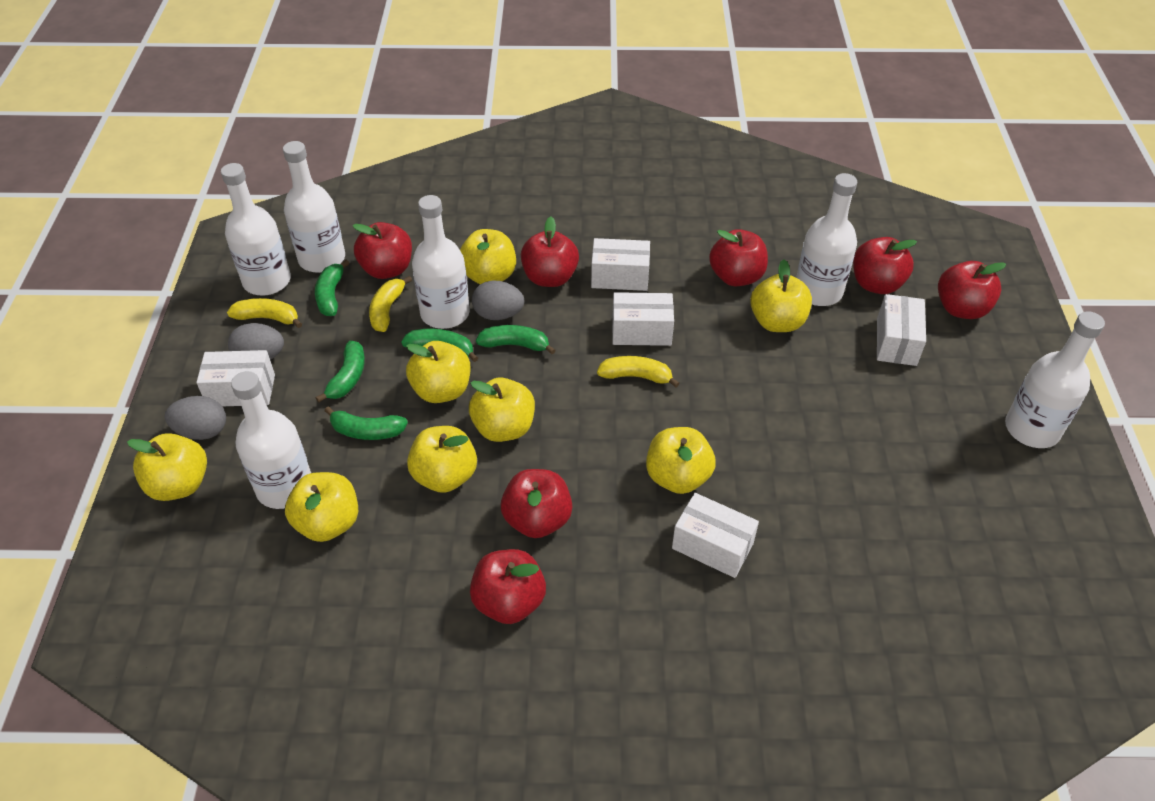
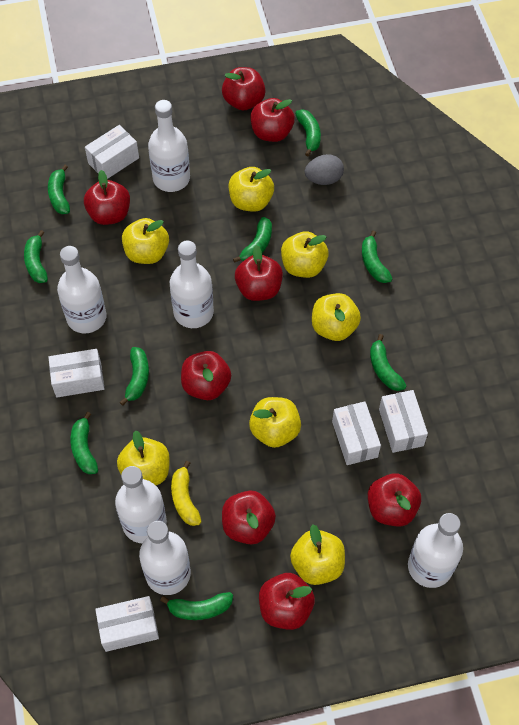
green banana: [315,260,350,316] [316,341,365,403] [325,407,408,440] [401,329,478,362] [476,325,556,355] = 5 -> [24,230,48,283] [48,165,70,214] [71,412,98,474] [120,347,149,406] [160,592,233,620] [233,217,272,263] [295,109,321,156] [362,231,392,283] [370,334,406,391] = 9
grey egg: [165,396,226,440] [228,323,284,360] [472,281,524,320] = 3 -> [305,154,344,185] = 1
red apple: [352,222,412,279] [470,549,546,624] [501,469,572,538] [521,216,579,287] [709,229,768,286] [853,237,917,294] [938,261,1006,319] = 7 -> [84,170,130,225] [181,351,231,400] [222,67,266,111] [222,491,276,545] [235,245,283,301] [251,98,295,142] [259,573,315,630] [368,473,421,527] = 8
yellow apple: [127,433,207,501] [285,472,358,542] [406,341,471,403] [407,426,477,493] [460,229,516,284] [469,378,535,442] [646,427,716,494] [750,260,812,332] = 8 -> [117,430,170,485] [122,218,169,264] [229,167,274,212] [249,397,301,448] [281,231,329,278] [290,524,345,585] [312,293,361,341] = 7
yellow banana: [227,298,302,328] [369,276,412,332] [597,356,680,387] = 3 -> [171,461,202,526] = 1

